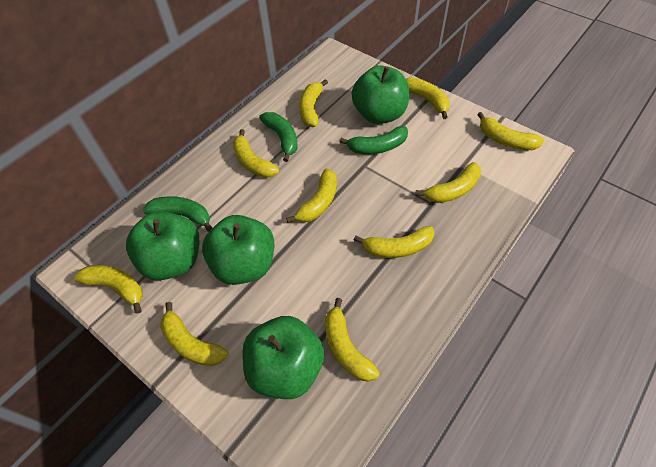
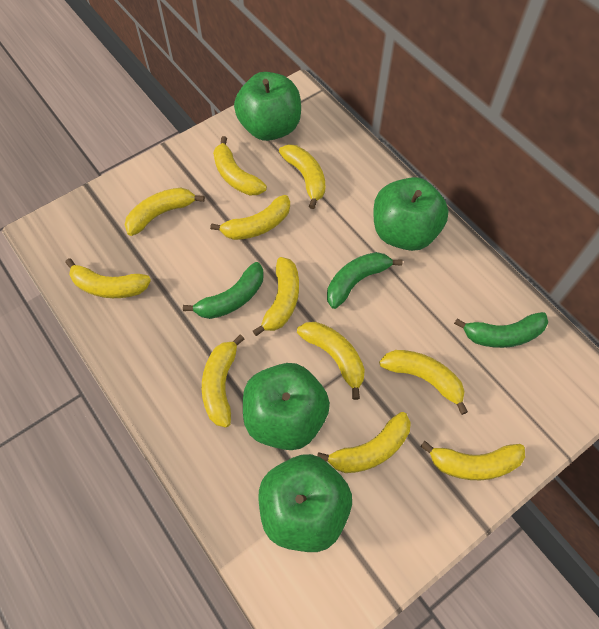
yellow banana: [74,265,143,314] [160,302,228,366] [232,129,279,178] [286,168,337,223] [299,79,328,127] [325,298,380,382] [354,226,434,258] [406,77,450,119] [415,162,481,203] [477,112,544,150] = 10 -> [65,258,151,298] [125,188,205,236] [202,334,244,427] [210,195,290,240] [213,136,267,196] [253,257,299,336] [279,144,325,209] [297,322,365,400] [317,412,411,473] [379,350,468,415] [420,441,525,480] = 11

